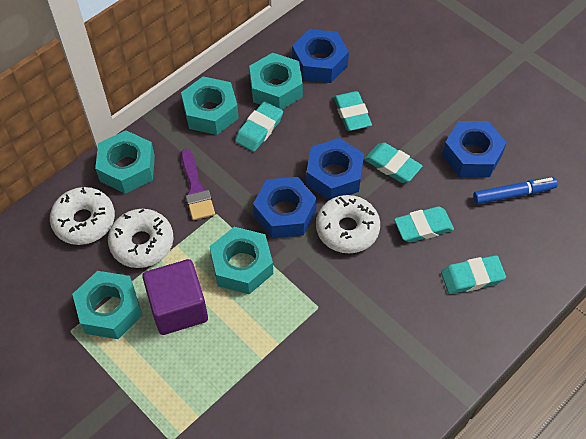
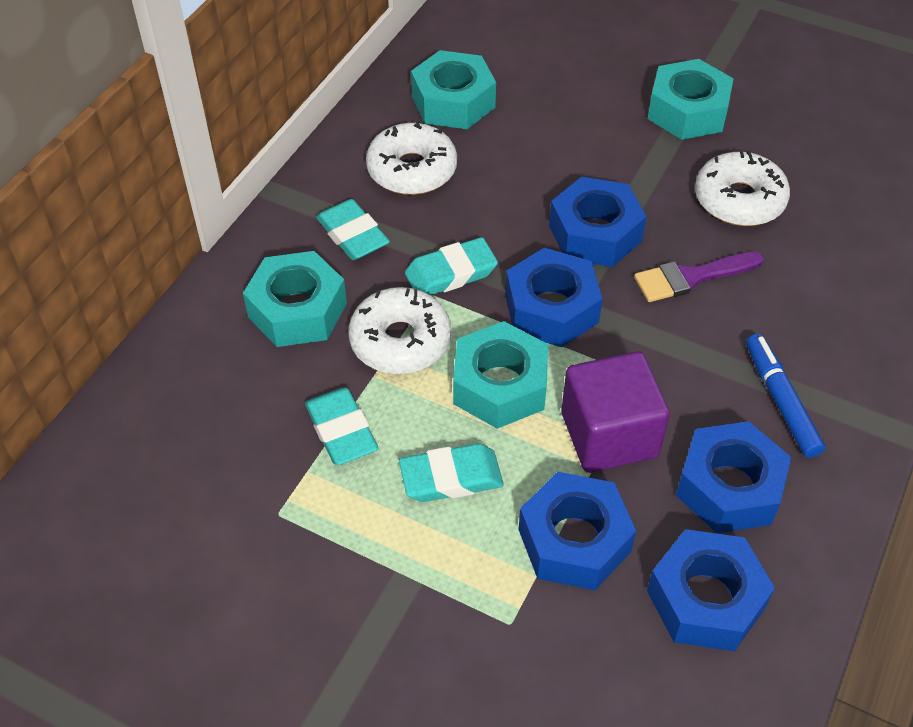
blue nut: [253,177,317,238] [292,29,349,83] [306,138,364,200] [442,121,507,177] = 4 -> [505,248,603,347] [518,472,636,590] [549,177,647,267] [647,529,775,651] [676,421,792,533] = 5
turquoise eraser: [235,101,283,152] [334,91,372,131] [364,143,422,183] [394,206,454,242] [441,255,506,294] = 5 -> [305,388,378,465] [316,199,390,260] [399,444,504,502] [405,237,498,295] = 4
turquoise nut: [72,271,142,339] [95,130,155,194] [181,76,239,135] [210,227,273,294] [249,53,303,110] = 5 -> [243,251,347,347] [411,50,496,129] [453,321,548,429] [648,59,734,140] = 4

